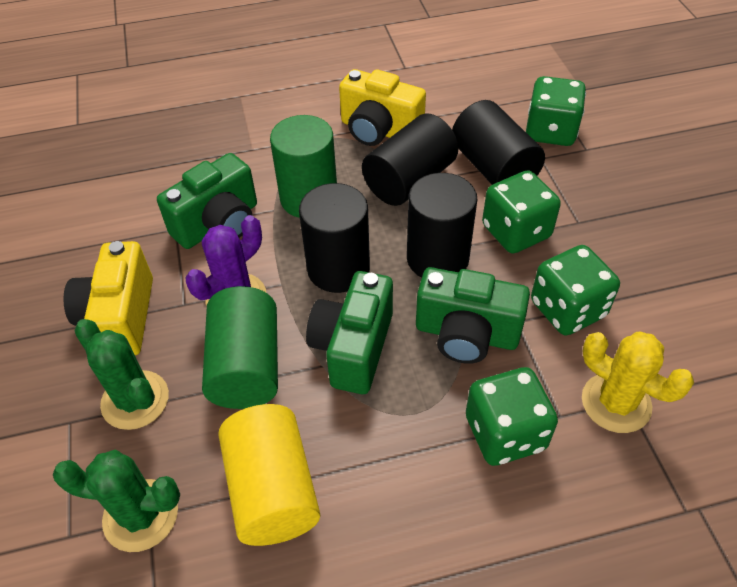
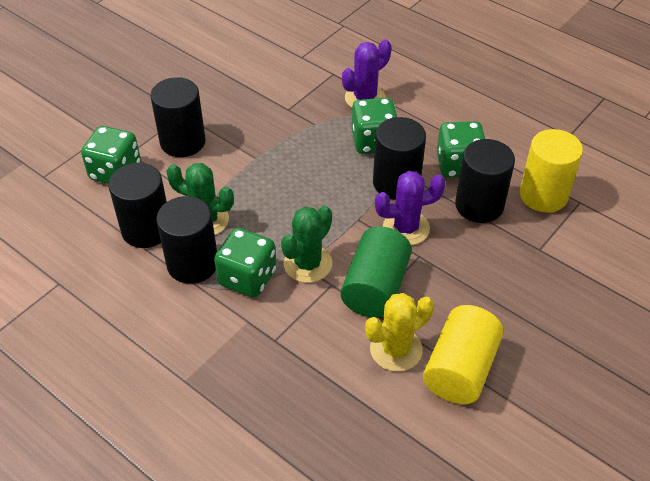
black cylinder: [299,183,370,293] [362,114,458,206] [407,173,477,278] [452,100,545,185] = 4 -> [108,163,167,248] [150,77,206,157] [156,196,217,284] [373,117,426,200] [455,139,515,223] = 5
green camera: [157,153,257,249] [306,271,393,394] [416,267,530,364] = 3 -> none = 0
green cylinder: [202,286,278,409] [270,115,337,218] = 2 -> [340,226,412,318] = 1
purple cactus: [185,215,266,306] = 1 -> [342,39,391,108] [375,171,446,245] = 2
yellow camera: [63,241,153,355] [339,69,426,146] = 2 -> none = 0
yellow cylinder: [218,404,320,546] = 1 -> [423,305,504,404] [520,129,583,213] = 2

